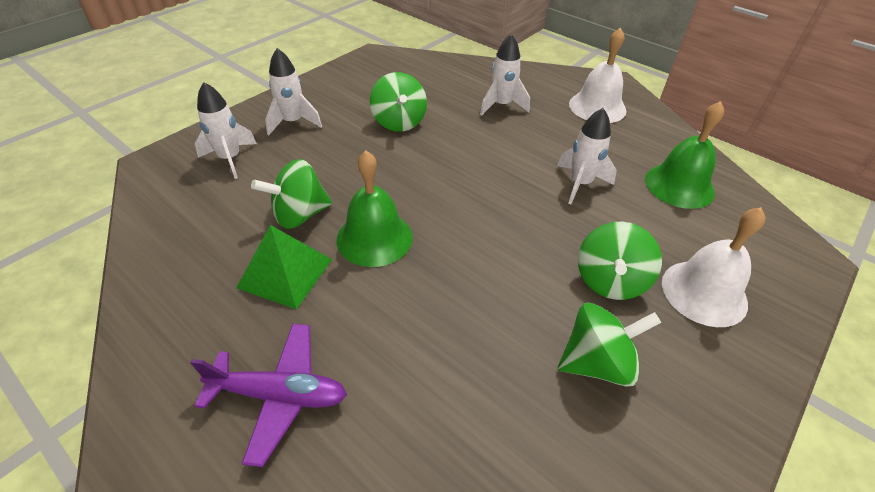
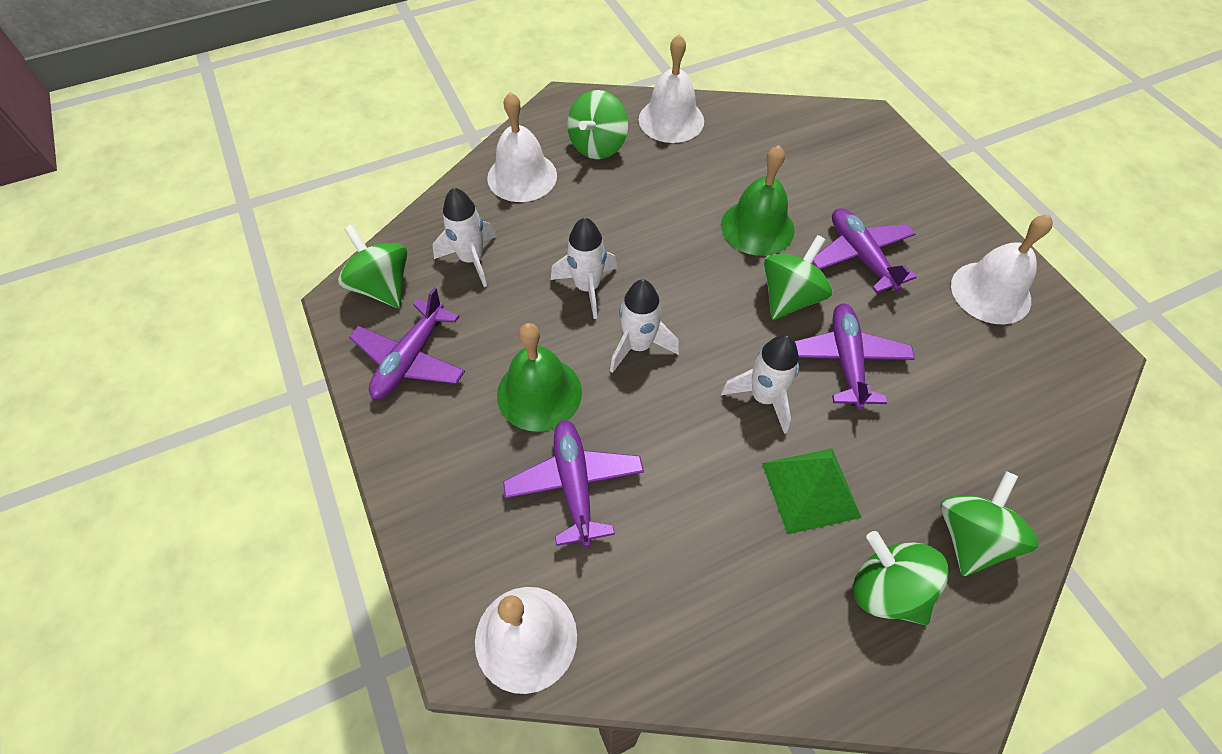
green spinning top: [251,159,332,229] [370,72,427,132] [558,303,662,387] [578,222,662,300] = 4 -> [338,225,407,308] [567,90,628,159] [763,235,832,320] [853,531,949,625] [941,471,1039,576] = 5
purple plane: [190,324,347,467] = 1 -> [349,287,465,399] [503,420,644,547] [795,303,915,410] [812,208,917,293] = 4
white bell: [569,28,626,123] [662,207,766,327] = 2 -> [475,587,577,694] [487,92,557,202] [639,34,704,143] [951,214,1053,324] = 4

